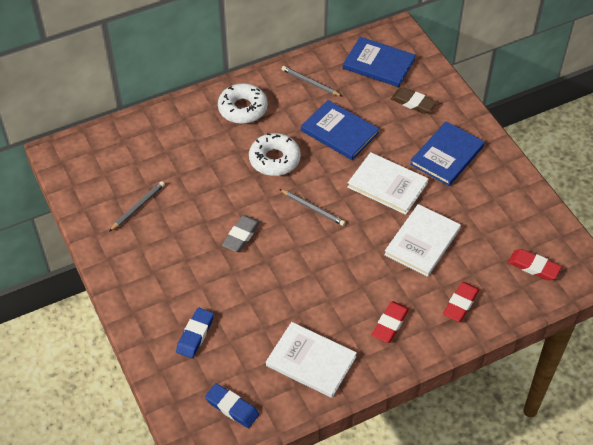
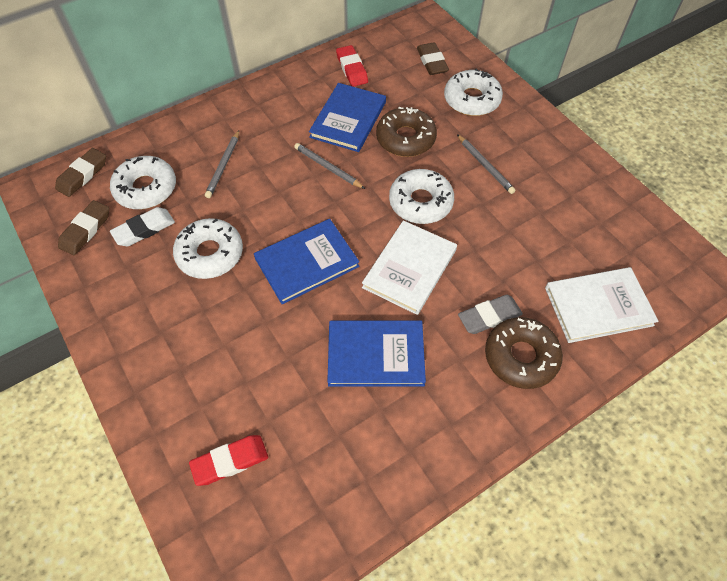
blue eraser: [176,308,214,358] [205,383,259,428] = 2 -> none = 0
brown donut: none = 0 -> [376,107,437,157] [485,317,563,389] = 2
brown eraser: [391,87,437,114] = 1 -> [55,148,106,197] [58,200,109,255] [417,42,449,75] = 3
red eraser: [372,301,409,343] [443,282,480,322] [508,249,561,280] = 3 -> [189,435,268,486] [336,45,368,87] = 2
white book: [266,322,357,398] [347,152,428,215] [384,204,461,277] = 3 -> [362,220,457,315] [545,267,659,343] = 2
white donut: [218,83,268,124] [249,133,301,176] = 2 -> [110,156,176,209] [173,218,243,279] [389,169,454,224] [444,69,503,116] = 4
white eraser: none = 0 -> [110,207,175,246] = 1

